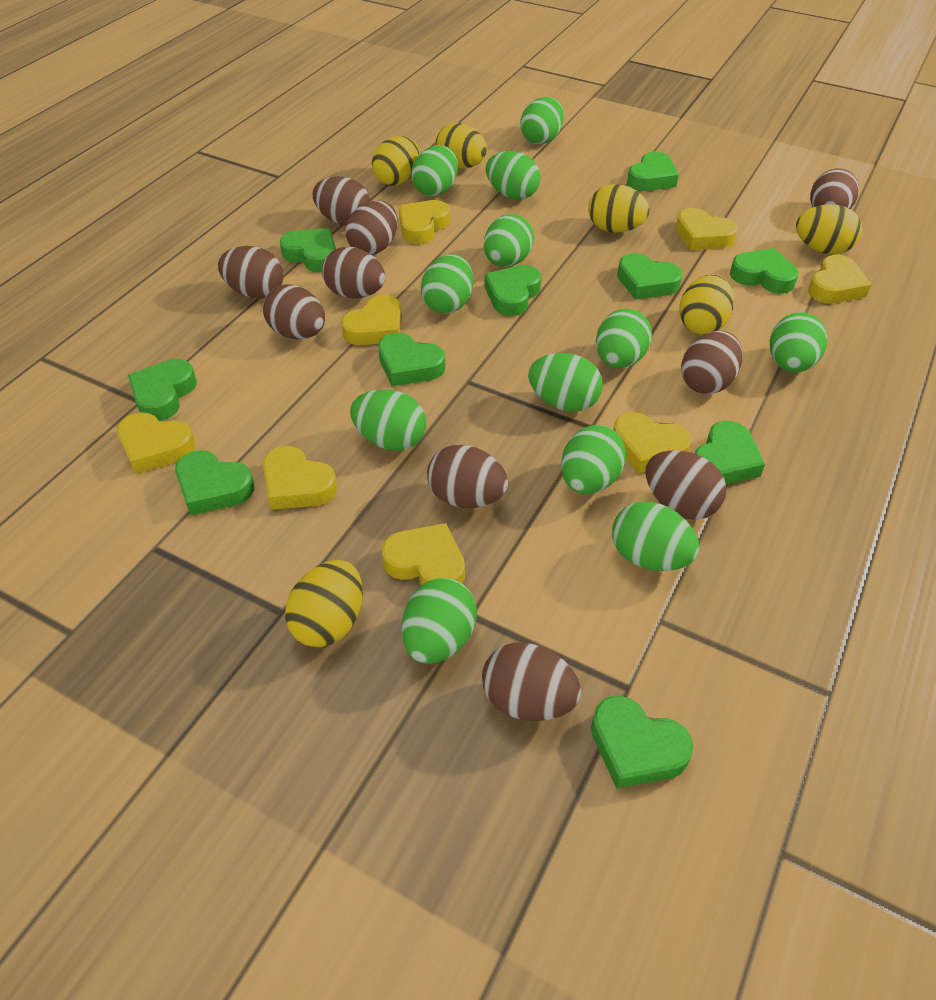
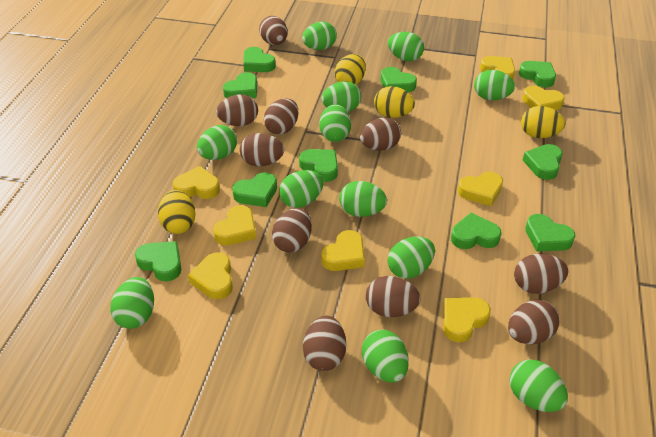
yellow egg: [285,560,363,647] [372,136,420,186] [435,123,487,169] [588,184,650,233] [679,274,734,335] [796,204,862,255] = 6 -> [158,190,196,234] [335,54,366,85] [374,86,415,118] [521,106,565,138] = 4

